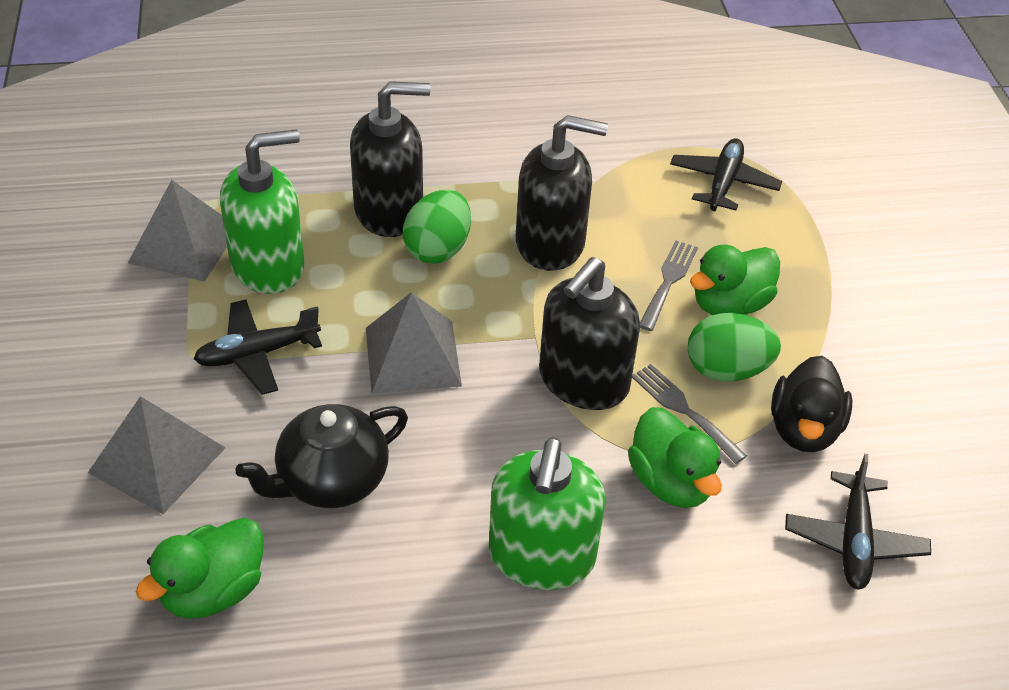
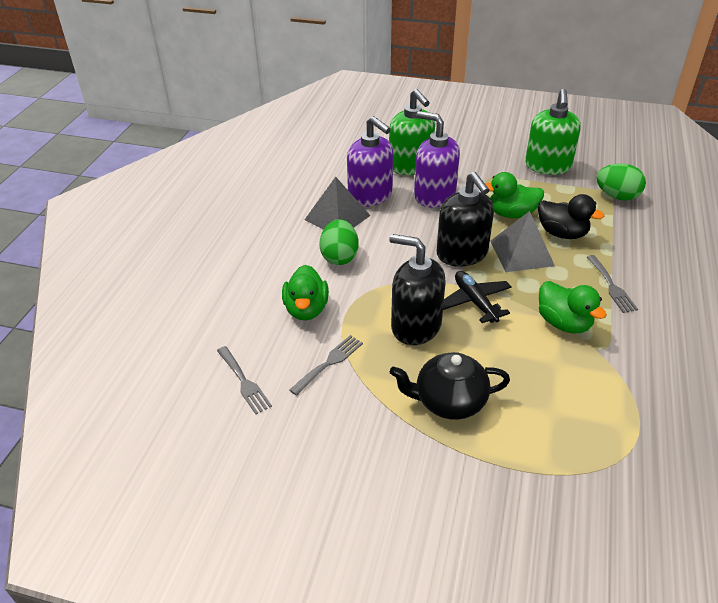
black plane: [194,299,322,395] [670,138,782,211] [785,454,931,589] = 3 -> [443,271,512,323] = 1
black soap dispenser: [350,81,431,237] [516,115,608,271] [539,257,640,410] = 3 -> [389,234,446,345] [437,172,494,267] = 2
grey fork: [632,364,747,464] [640,240,698,331] = 2 -> [217,346,272,414] [289,335,363,396] [587,255,638,313] = 3
grey pyramid: [88,396,225,514] [128,180,227,282] [366,292,462,394] = 3 -> [305,177,370,230] [490,211,555,272] = 2
purple soap dispenser: none = 0 -> [347,116,393,207] [414,111,460,208] = 2

